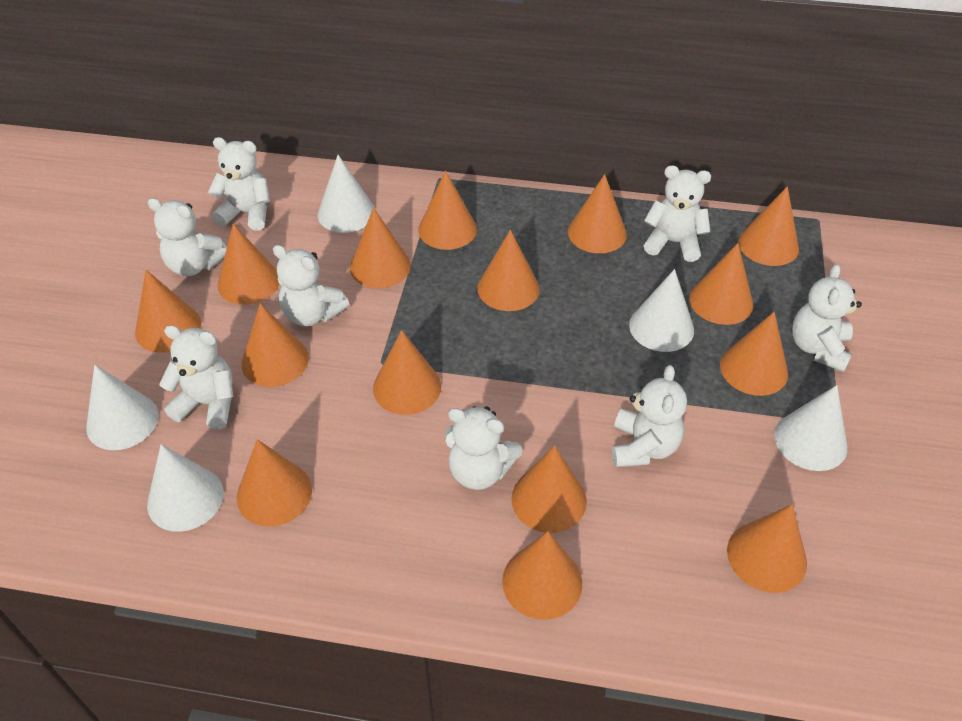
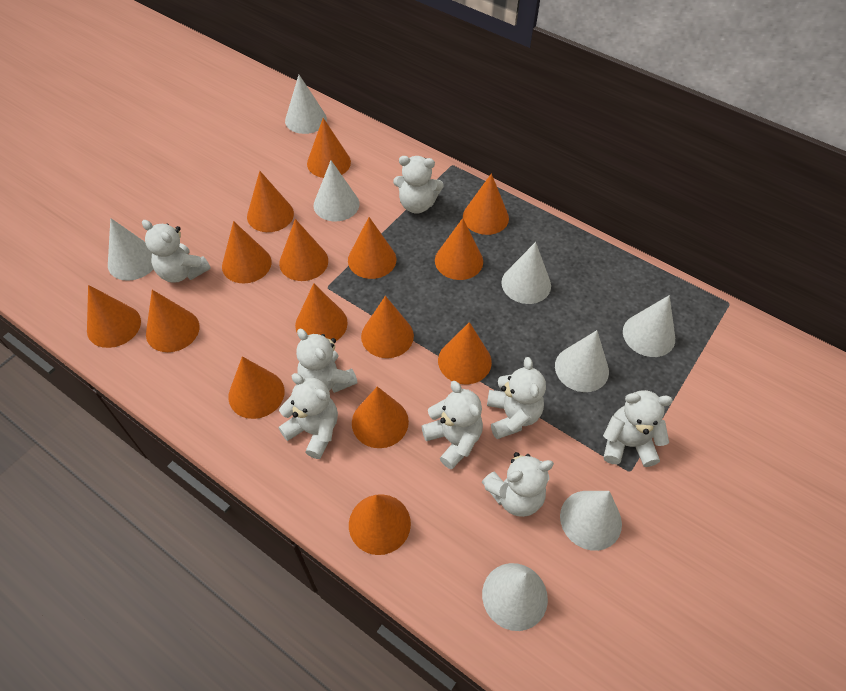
white cone: [86,365,159,450] [147,444,224,532] [318,155,375,233] [629,269,694,352] [774,385,848,471] = 5 -> [108,218,153,281] [285,75,327,134] [314,161,359,221] [482,563,548,631] [501,242,551,304] [555,330,609,392] [560,491,622,551] [623,295,675,357] = 8

